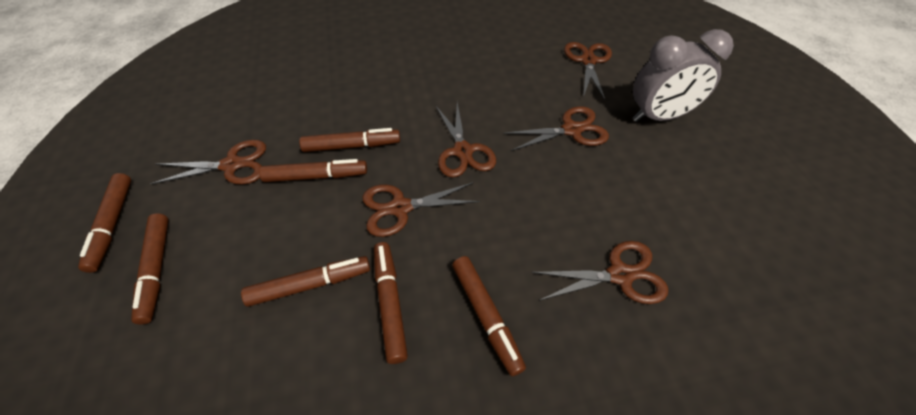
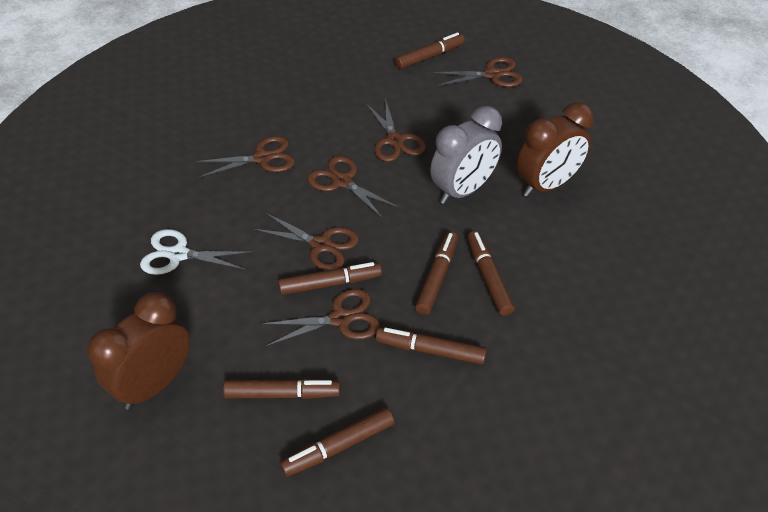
brown clock: none = 0 -> [87,292,190,409] [517,102,594,197] = 2
white scissors: none = 0 -> [140,229,253,275] = 1

